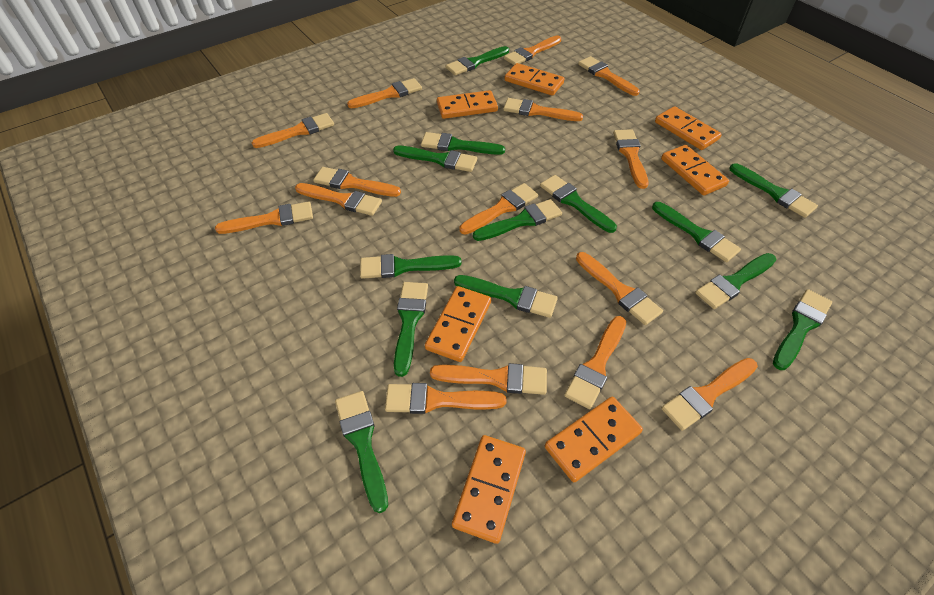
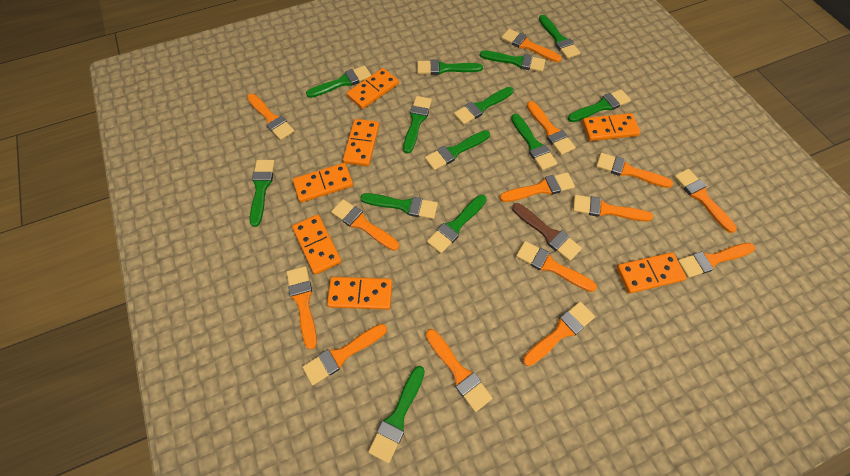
brown brush: none = 0 -> [512,203,582,261] = 1
orange brush: [215,201,313,234] [252,113,334,148] [295,183,382,216] [313,167,401,197] [347,78,422,108] [385,383,506,414] [430,363,547,395] [460,183,538,235] [503,98,583,121] [504,35,561,65] [564,316,626,409] [576,252,663,325] [578,56,640,96] [613,129,648,189] [661,358,758,431] = 15 -> [247,94,295,140] [286,266,317,350] [302,324,387,385] [331,199,399,251] [426,329,493,412] [500,172,575,202] [501,29,562,63] [516,241,597,292] [523,301,595,366] [527,101,576,155] [573,195,653,222] [596,153,673,188] [674,169,737,233] [678,243,755,278] = 14

